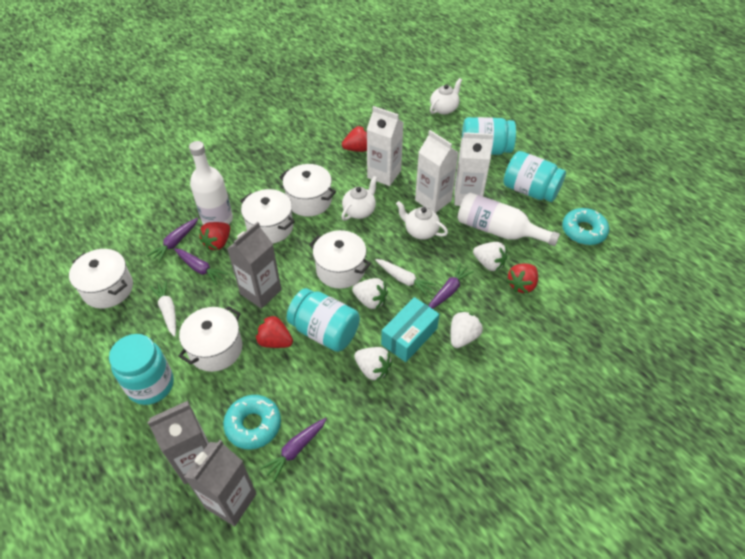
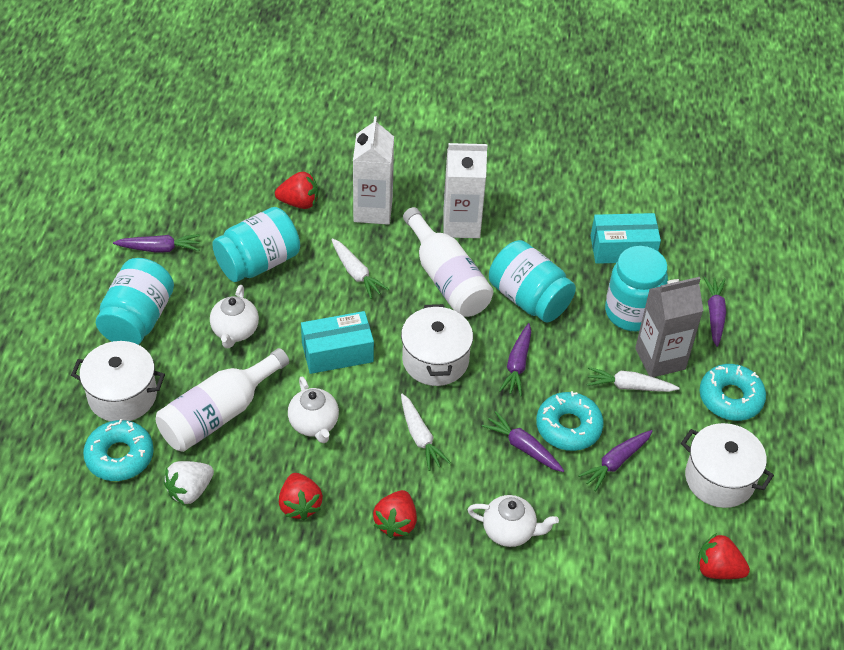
grey carton: [148,401,209,484] [184,440,256,526] [227,222,282,309] = 3 -> [635,277,703,377] = 1
purple carrot: [147,218,198,263] [174,248,228,285] [260,418,327,482] [429,263,474,309] = 4 -> [113,234,201,253] [482,411,564,472] [499,323,531,396] [578,430,653,491] [703,277,726,347] = 5
turquoise box: [381,297,440,362] = 1 -> [301,311,374,374] [591,213,661,264] = 2
turquoise donut: [223,395,281,450] [562,208,609,245] = 2 -> [83,419,154,481] [536,391,604,451] [699,364,766,421] = 3
white carrot: [150,280,176,337] [375,259,436,296] = 2 -> [331,238,389,299] [401,394,451,471] [587,367,680,392] = 3
white carton: [367,106,404,186] [415,130,459,213] [455,132,493,206] = 3 -> [353,116,394,225] [443,143,488,238] = 2
white pot: [69,249,133,309] [179,306,242,372] [241,189,295,243] [279,164,336,217] [309,230,371,289] = 5 -> [71,341,165,421] [401,304,473,386] [681,423,774,508] = 3
white strawberry: [352,278,388,309] [354,347,392,381] [451,311,483,348] [473,242,508,271] = 4 -> [164,461,214,505] = 1

